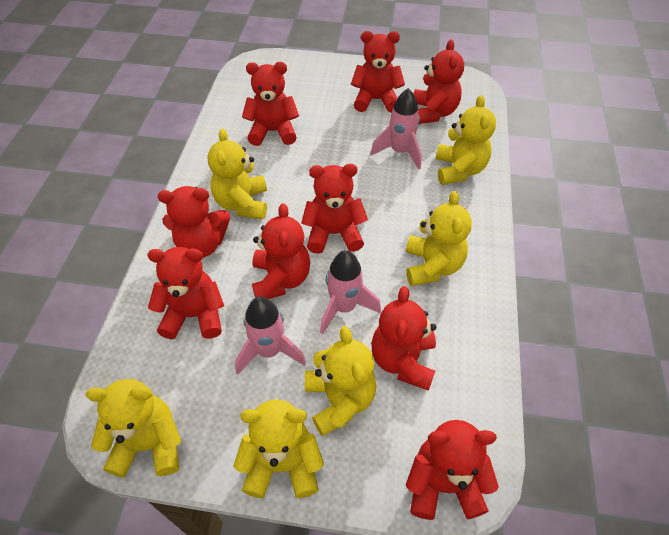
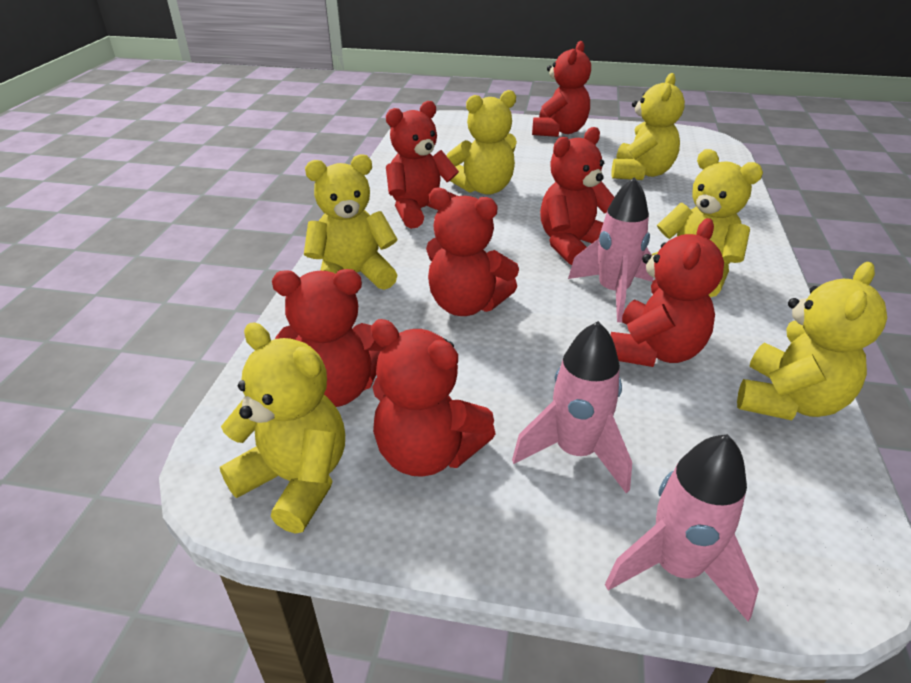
red teddy bear: [147,247,224,339] [158,186,230,258] [242,62,299,146] [252,203,310,299] [301,164,368,254] [351,31,405,113] [371,286,436,391] [406,420,499,520] [414,39,464,124] = 9 -> [272,269,383,407] [371,319,496,477] [386,101,459,229] [426,188,519,316] [532,41,591,137] [540,127,614,265] [611,218,724,367] = 7

